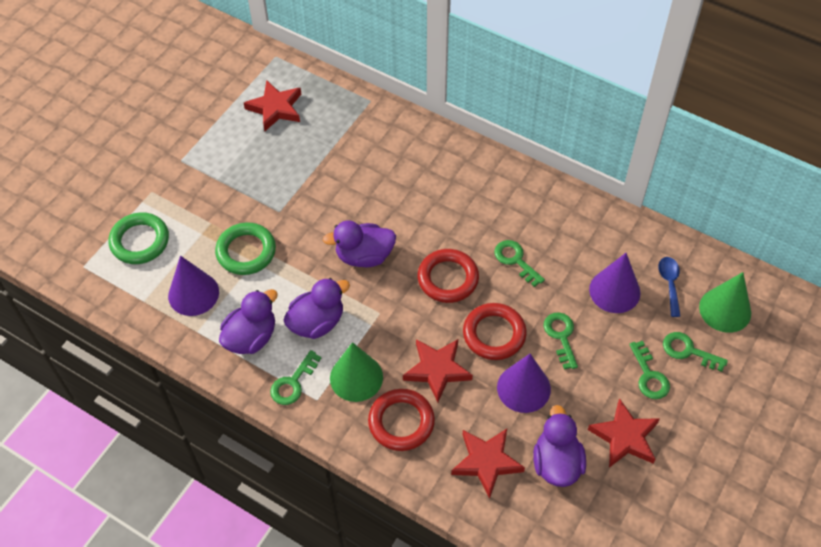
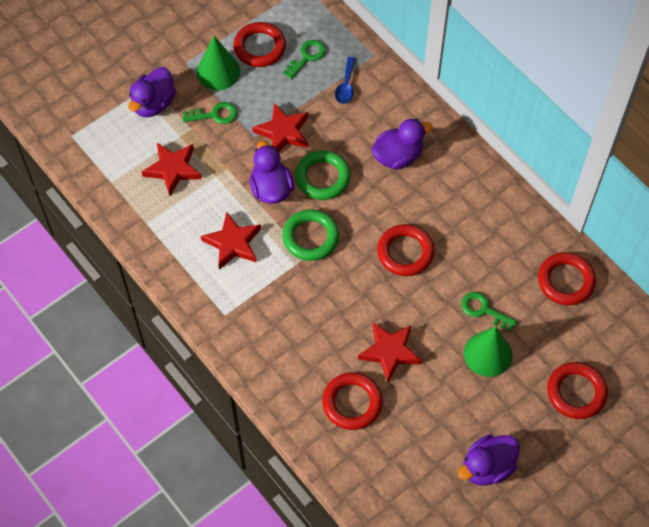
green key: [270,350,321,405] [494,240,545,287] [544,312,578,370] [629,341,670,399] [663,332,728,372] = 5 -> [182,102,237,124] [283,40,326,79] [461,292,518,331] = 3
purple cone: [168,256,219,316] [497,354,551,413] [589,253,641,313] = 3 -> none = 0
red ring: [368,389,435,451] [418,249,479,303] [463,303,527,360] = 3 -> [233,22,286,67] [322,372,383,430] [377,224,434,276] [538,252,596,305] [547,362,608,419] = 5

